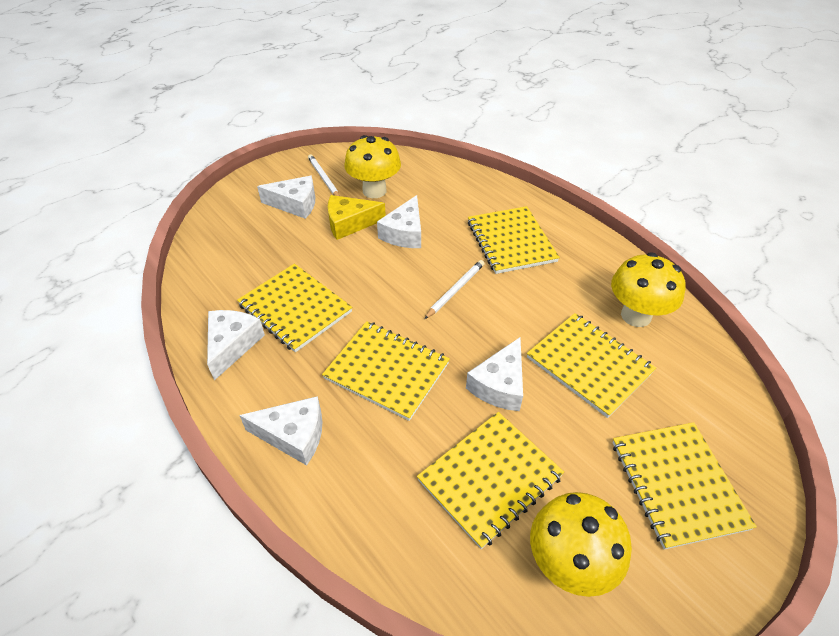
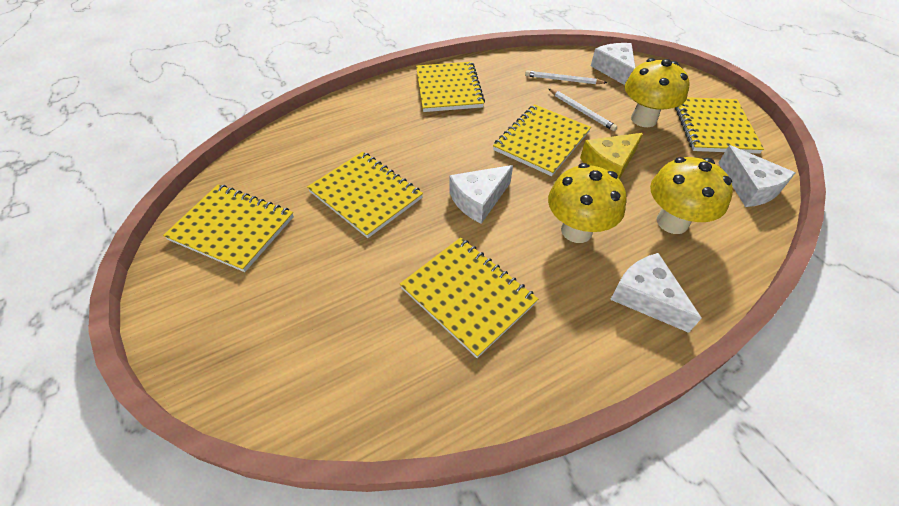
white cheese: [207,310,265,380] [239,396,322,465] [257,176,315,219] [377,195,421,248] [466,337,523,411] = 5 -> [449,165,513,224] [591,43,635,85] [610,253,702,333] [719,145,795,207] = 4

